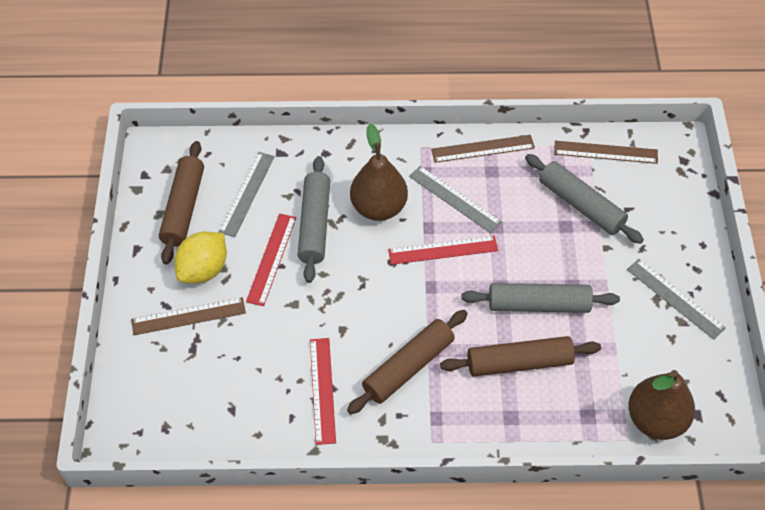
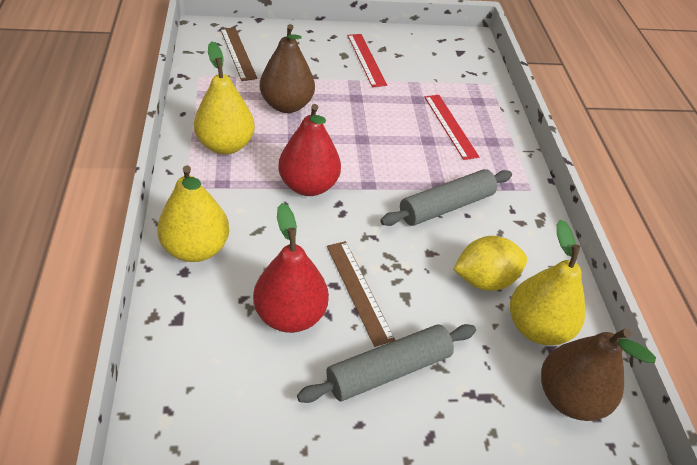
brown rolling pin: [159,141,204,264] [347,310,468,414] [440,336,601,377] = 3 -> none = 0
brown ruler: [131,297,246,335] [431,135,535,163] [554,141,658,164] = 3 -> [220,27,258,81] [327,241,395,347] = 2
grey rolling pin: [297,156,330,283] [461,283,620,313] [525,154,644,244] = 3 -> [297,324,476,403] [380,169,512,226] = 2
grey ruler: [218,152,275,237] [409,166,502,233] [627,259,726,340] = 3 -> none = 0
red pear: none = 0 -> [253,203,329,333] [278,104,341,196] = 2
red ruler: [246,213,296,306] [310,338,336,445] [388,236,498,265] = 3 -> [347,34,387,87] [425,95,479,160] = 2
yellow pear: none = 0 -> [157,165,229,262] [194,41,255,154] [510,220,586,345] = 3

